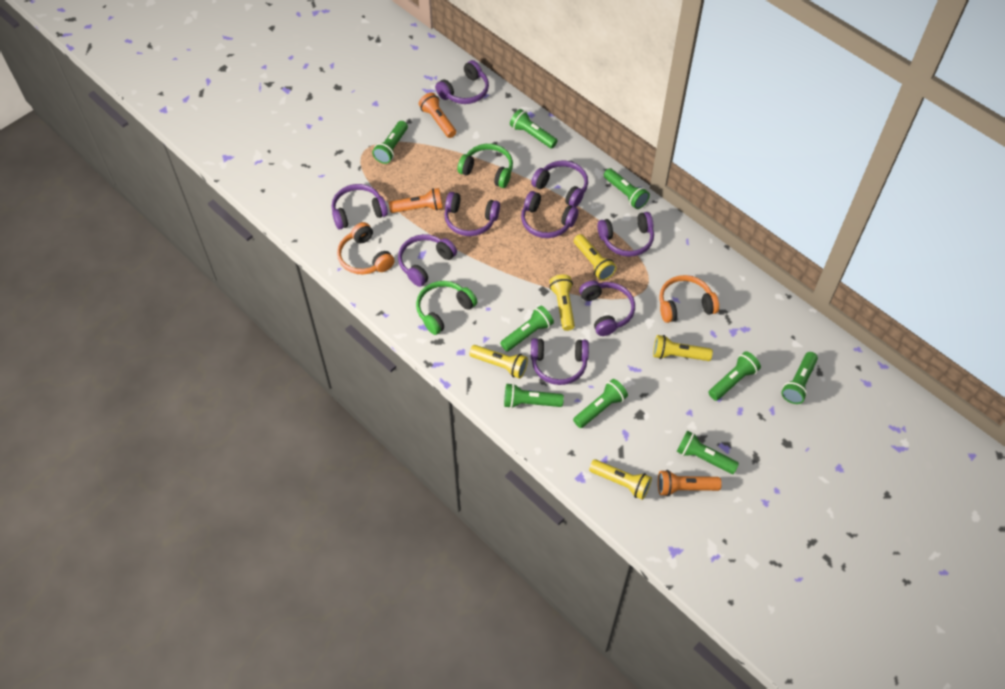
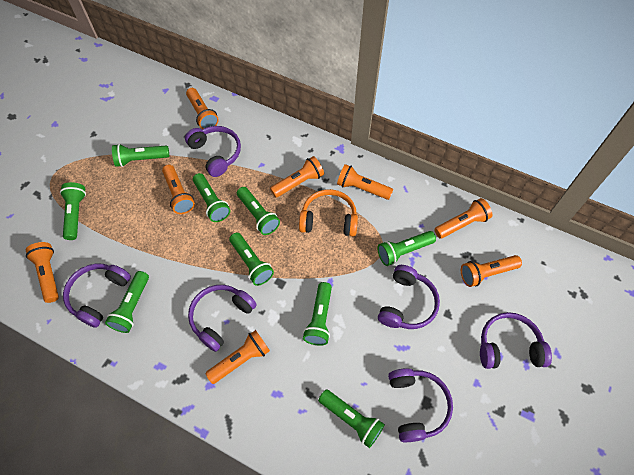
green headphones: [416,281,477,335] [457,144,513,188] = 2 -> none = 0
orange flashlight: [389,188,443,213] [419,93,456,138] [658,470,722,497] = 3 -> [26,242,59,303] [162,165,195,214] [186,88,219,129] [205,330,270,384] [270,156,324,198] [337,164,393,200] [434,198,492,239] [461,255,522,287] = 8
orange headphones: [337,222,395,274] [659,275,719,323] = 2 -> [299,189,358,237] = 1
purple headphones: [332,184,388,230] [398,234,457,287] [435,60,489,104] [444,192,500,236] [521,191,579,238] [531,160,588,207] [531,338,589,385] [579,280,635,336] [597,212,654,257] = 9 -> [63,263,131,328] [185,126,241,177] [188,285,257,352] [378,265,440,329] [388,368,453,442] [480,312,552,369] = 6
yellow flashlight: [469,345,528,378] [549,274,575,331] [574,234,616,281] [589,459,652,500] [653,335,713,361] = 5 -> none = 0

